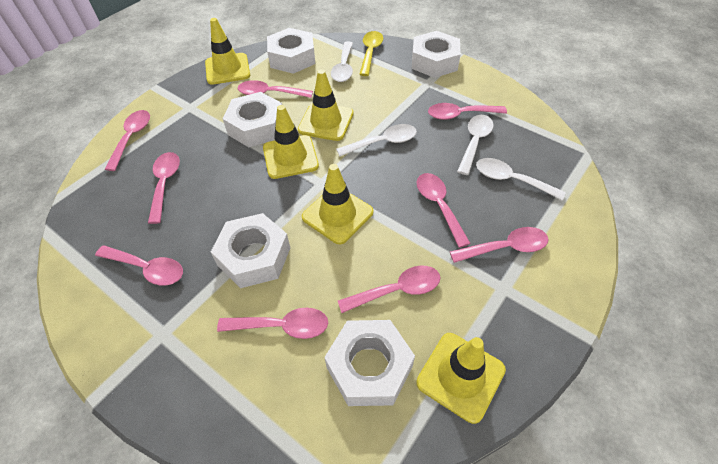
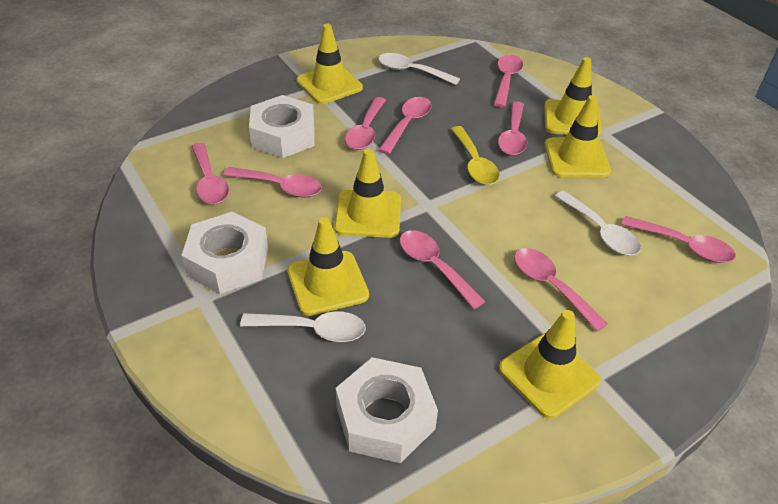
white nut: [211,213,290,288] [223,92,282,147] [267,28,316,74] [324,320,415,406] [412,31,461,78] = 5 -> [181,212,268,294] [249,95,315,158] [336,357,438,463] = 3
white spoon: [331,41,353,82] [336,124,417,156] [457,115,494,175] [476,158,566,200] = 4 -> [240,311,366,342] [378,53,460,85] [555,191,641,255] = 3
yellow traffic cone: [205,18,250,85] [263,105,319,179] [298,69,354,141] [302,164,373,244] [416,333,506,424] = 5 -> [287,217,369,316] [296,24,363,104] [334,149,401,238] [499,310,601,419] [544,57,602,137] [544,95,611,177] = 6

